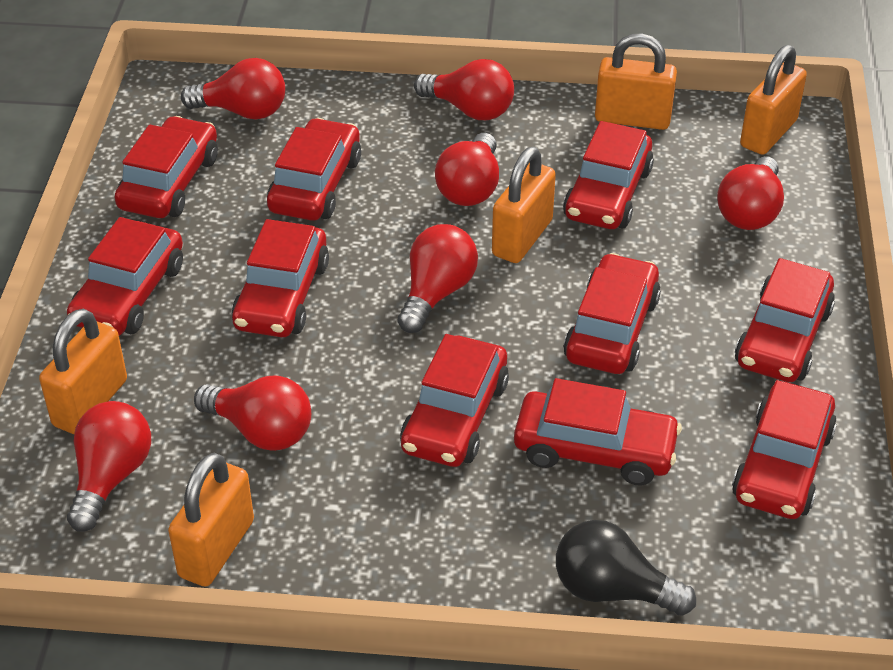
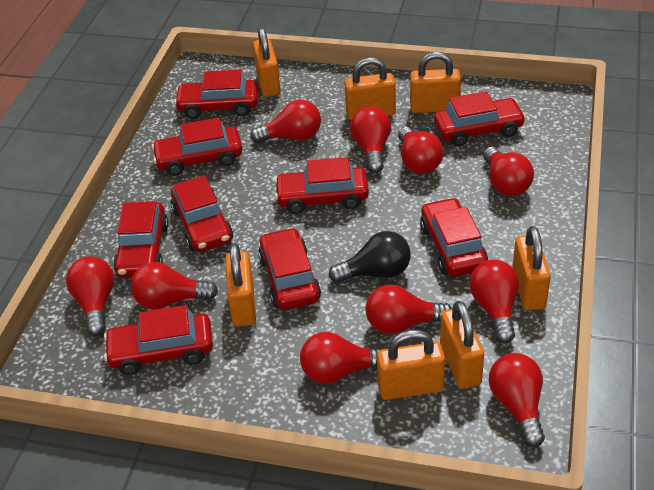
orange padlock: [39,309,127,434] [168,453,254,587] [492,147,556,263] [595,33,677,130] [740,45,807,155] = 5 -> [225,243,256,327] [253,27,281,97] [344,57,396,120] [377,330,445,400] [410,52,461,113] [440,301,484,389] [512,226,551,310] = 7
red car: [67,217,183,336] [115,116,218,218] [232,219,329,337] [267,118,361,221] [400,334,509,467] [514,378,682,486] [563,121,654,229] [564,253,661,374] [732,380,837,519] [735,258,835,382] = 10 -> [104,305,213,375] [113,201,169,278] [152,118,243,176] [170,175,233,252] [174,70,259,119] [258,227,321,310] [274,157,369,214] [420,197,488,277] [434,91,526,146] = 9
red light bulb: [67,401,151,532] [181,58,285,120] [194,375,311,451] [397,224,478,333] [414,59,514,120] [435,133,499,206] [717,156,784,230] = 7 -> [66,256,114,336] [131,262,218,310] [250,100,321,143] [300,332,385,384] [350,106,391,173] [366,285,452,334] [398,127,443,174] [469,260,519,343] [483,147,534,196] [489,353,545,447] = 10

